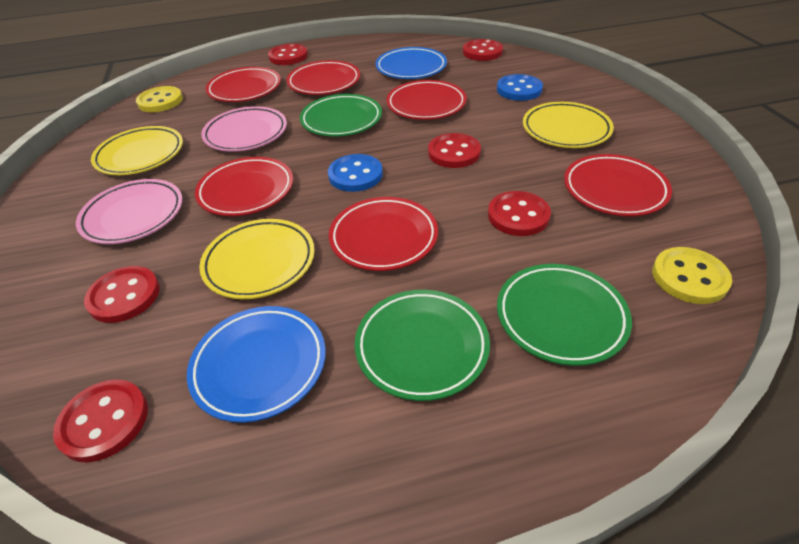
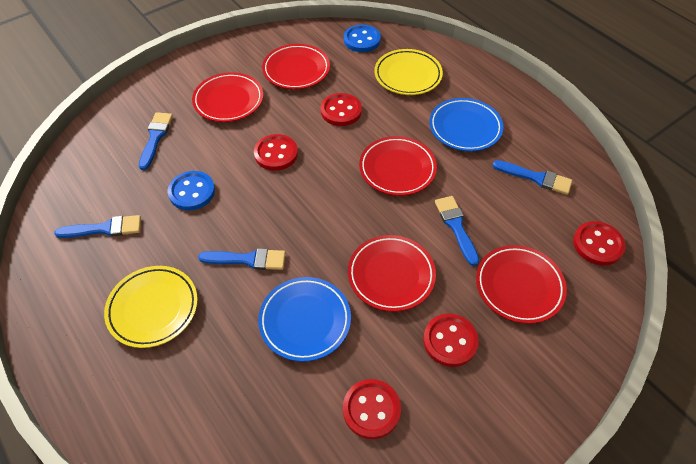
blue brush: none = 0 -> [54,215,141,238] [139,112,173,170] [198,248,286,270] [435,196,479,266] [492,160,572,195] = 5
green plate: [300,94,382,137] [355,290,490,401] [497,264,632,366] = 3 -> none = 0
pink plate: [76,179,183,244] [201,106,287,152] = 2 -> none = 0
red button: [53,380,148,463] [84,266,160,323] [268,44,308,65] [428,133,481,168] [463,39,503,61] [488,191,551,236] = 6 -> [254,134,298,171] [321,93,362,126] [343,379,401,439] [423,314,479,367] [573,221,625,265] = 5
red plate: [195,157,293,216] [206,67,281,102] [286,60,360,95] [329,197,438,271] [386,80,467,120] [564,154,672,216] = 6 -> [192,72,263,122] [262,44,330,89] [348,235,436,312] [359,136,437,196] [476,245,567,324] = 5
yellow button: [136,86,183,112] [652,247,732,304] = 2 -> none = 0
yellow plate: [91,126,183,175] [199,219,315,299] [523,102,614,148] = 3 -> [104,266,198,348] [374,49,443,95] = 2

